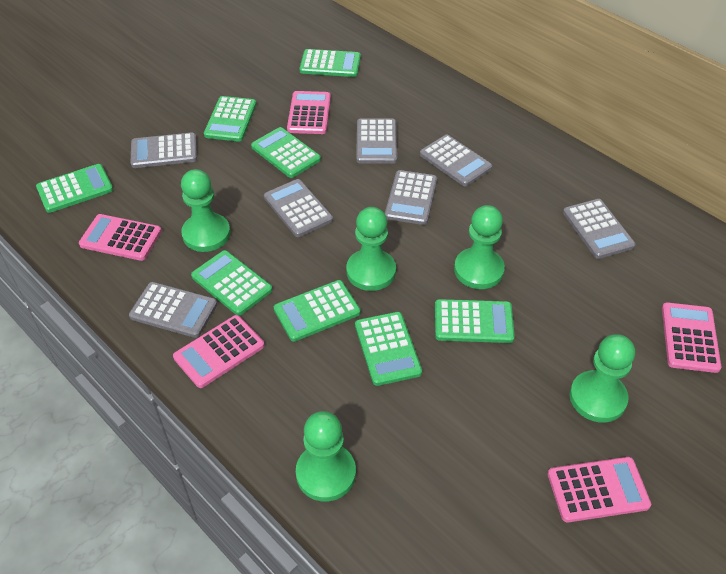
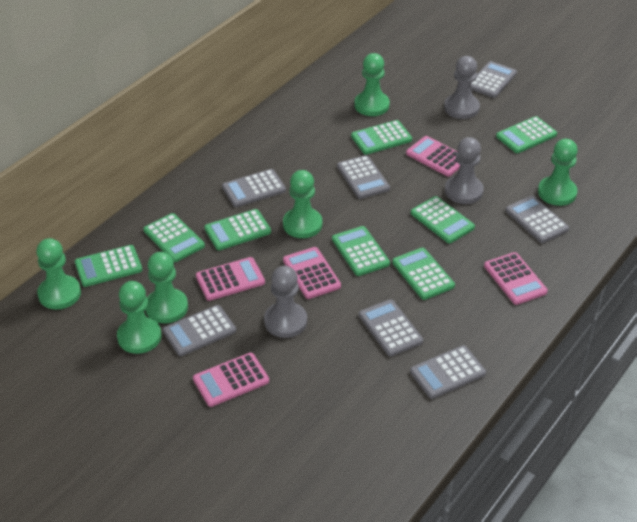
green pawn: [181,169,230,252] [296,411,356,502] [346,207,396,291] [454,205,505,289] [570,334,635,423] = 5 -> [36,238,81,310] [117,281,161,354] [146,252,188,323] [283,170,322,238] [354,53,390,116] [538,139,578,206] = 6
grey pawn: none = 0 -> [264,266,307,338] [444,56,480,119] [445,137,484,204] = 3

